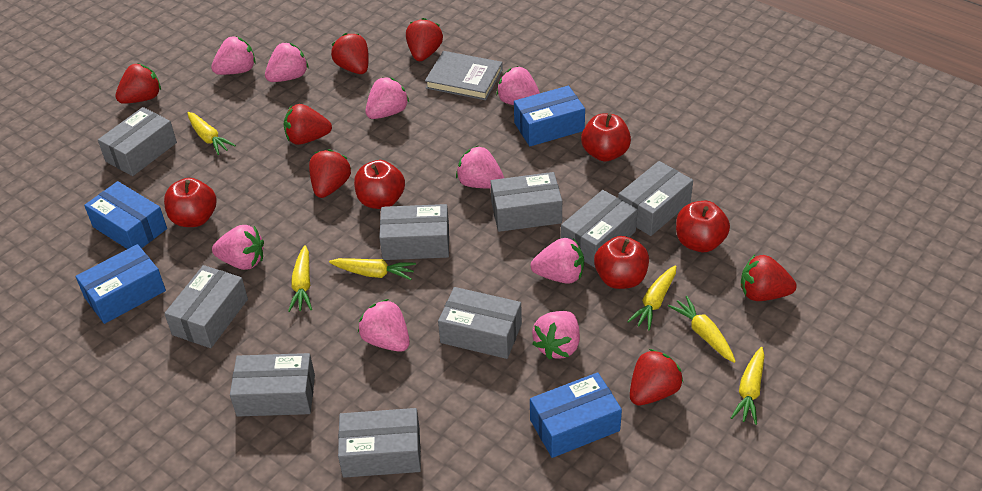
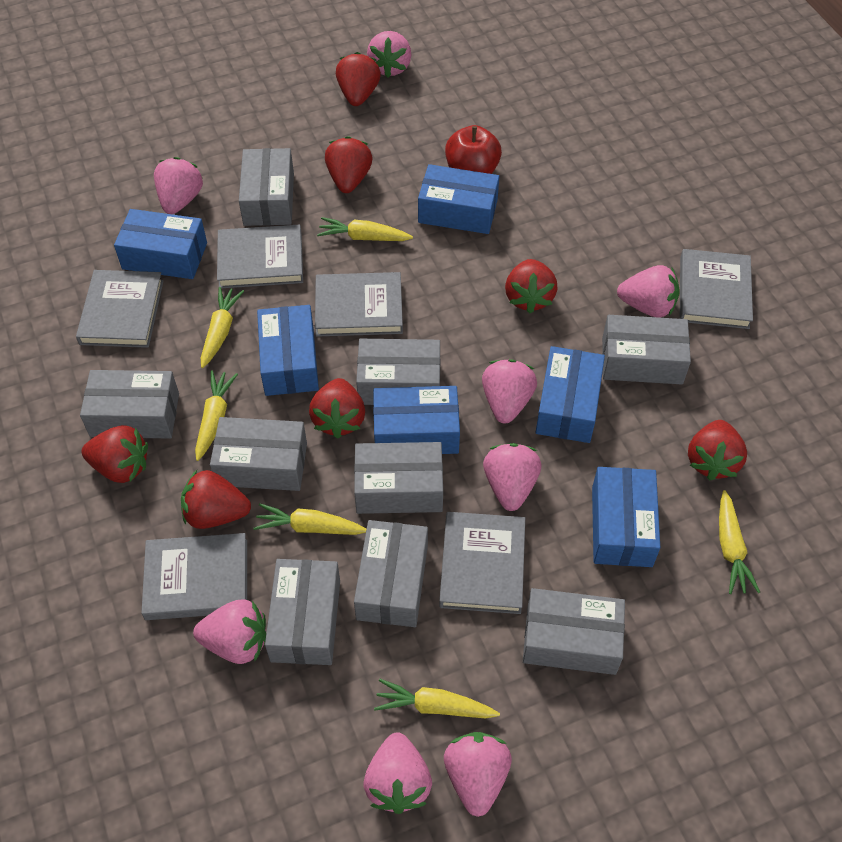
blue box: [76,244,166,324] [84,181,167,249] [514,86,585,146] [530,372,622,458] = 4 -> [114,209,207,279] [257,305,319,396] [373,386,460,454] [418,164,499,234] [535,346,605,443] [592,467,660,567] = 6
grey book: [425,51,503,100] = 1 -> [76,270,164,348] [141,533,247,620] [217,225,303,288] [315,272,403,337] [439,512,525,614] [680,249,753,329] = 6
pink strawberry: [211,36,256,75] [212,225,264,270] [265,42,309,82] [358,299,410,352] [365,77,409,119] [456,146,504,189] [496,66,540,105] [531,238,584,284] [532,311,580,360] = 9 -> [154,157,203,214] [193,599,266,664] [363,732,432,814] [367,31,412,78] [444,732,512,817] [482,359,537,424] [483,443,541,511] [617,265,680,318] = 8
red apple: [164,178,217,227] [354,160,405,209] [581,113,631,162] [594,236,649,289] [676,201,730,252] = 5 -> [445,125,502,174] = 1

